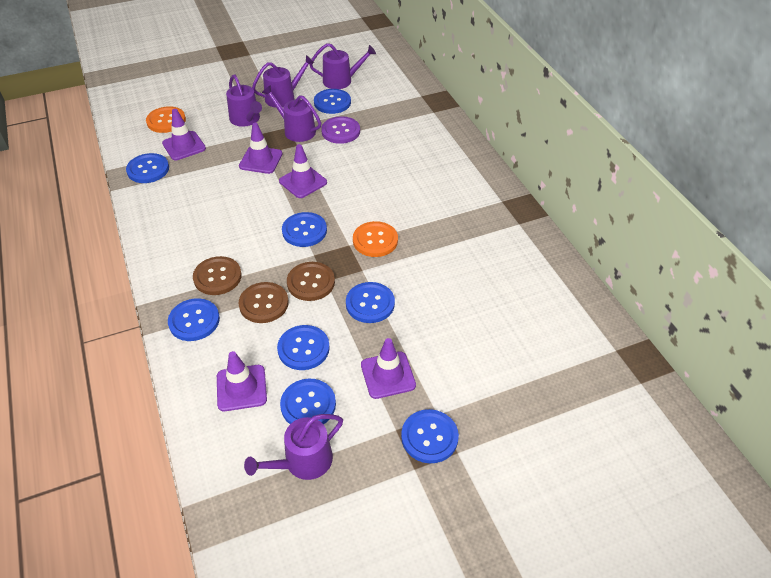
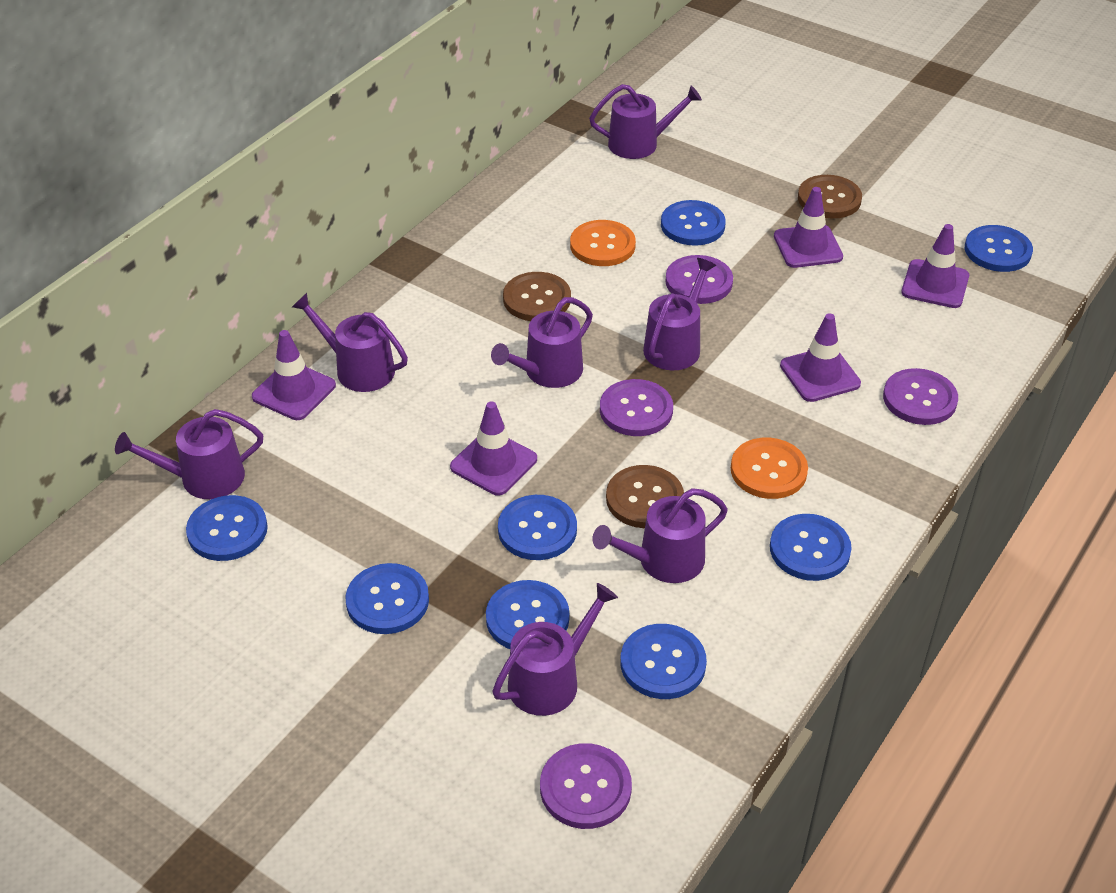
purple button: [321,116,360,144] = 1 -> [540,743,632,829] [600,379,673,436] [665,255,733,304] [883,368,958,425] = 4
purple watering can: [226,75,262,127] [244,414,343,480] [252,55,315,108] [262,85,321,142] [309,43,376,89] = 5 -> [115,409,263,499] [292,293,408,392] [491,297,593,388] [492,583,618,716] [589,84,702,159] [593,488,728,583] [643,258,716,370] = 7

